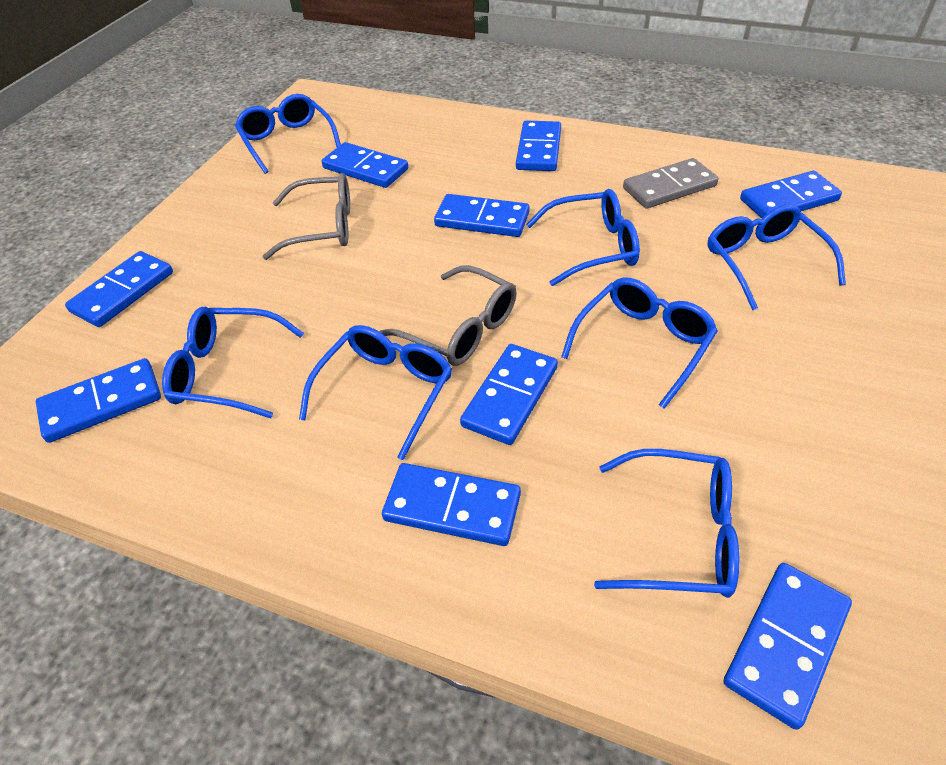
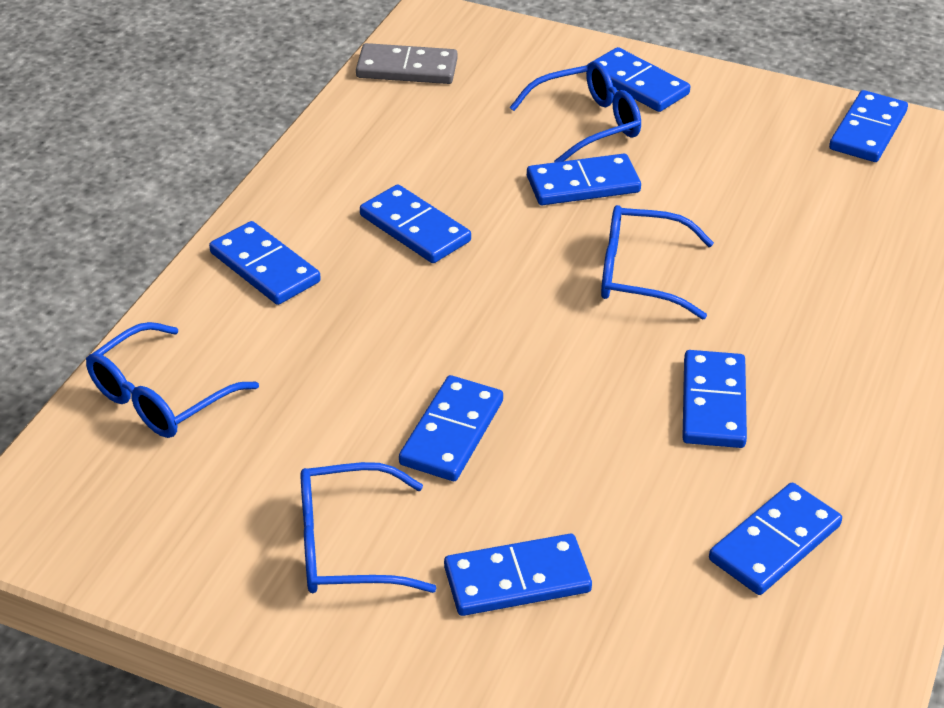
blue glasses: [162,307,304,418] [235,94,341,174] [299,325,452,460] [526,189,640,286] [561,277,718,409] [594,449,739,598] [707,204,846,310] = 7 -> [86,322,259,438] [300,462,437,593] [510,61,641,162] [601,205,714,320] = 4
grey glasses: [263,173,350,260] [379,265,517,366] = 2 -> none = 0

